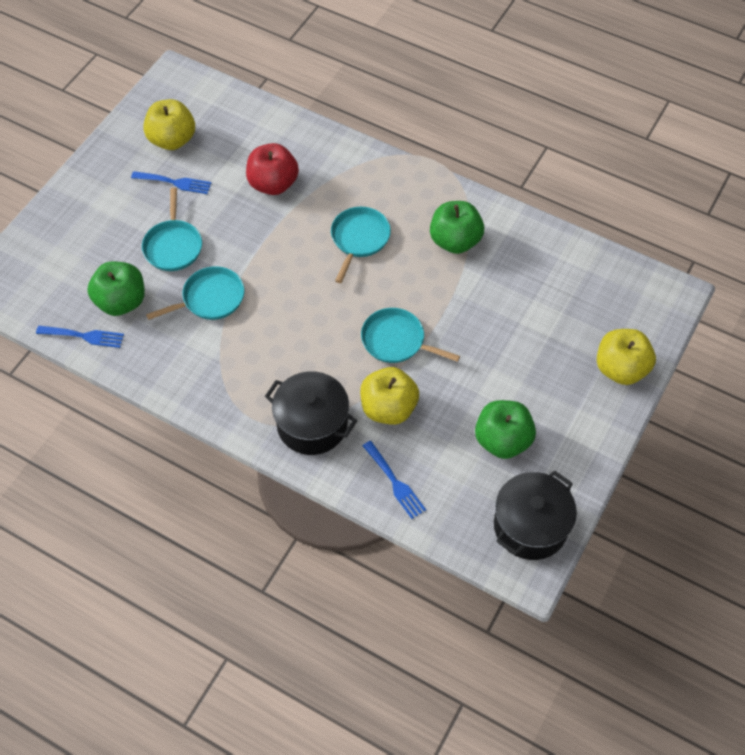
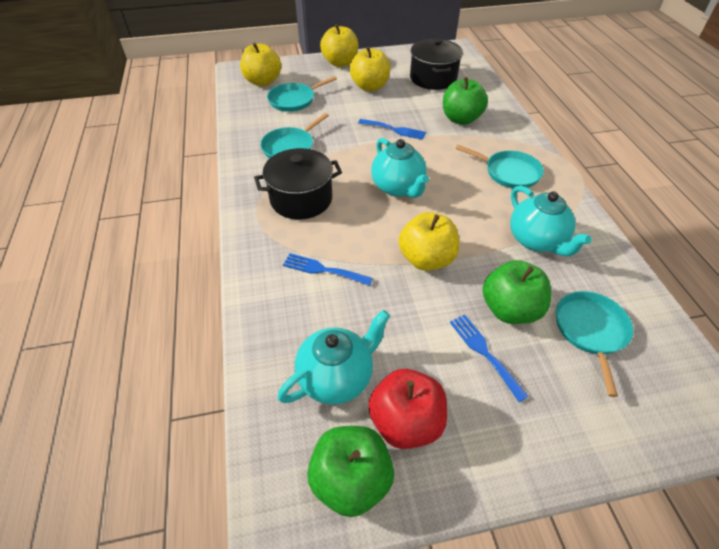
turquoise teapot: none = 0 -> [278,310,390,405] [371,138,429,198] [510,186,592,257] = 3
yellow apple: [143,99,195,150] [360,367,419,425] [597,329,656,385] = 3 -> [240,42,281,86] [320,24,358,67] [350,47,390,91] [399,212,459,271] = 4

